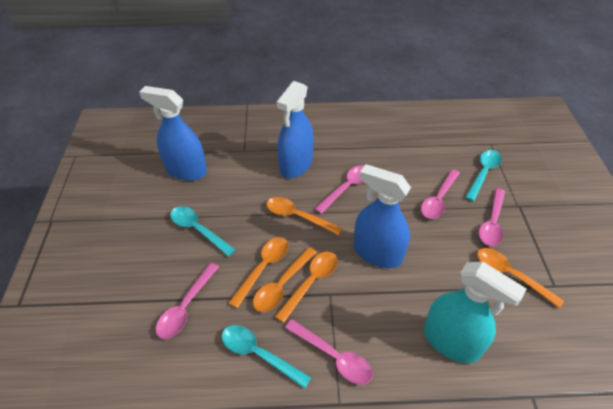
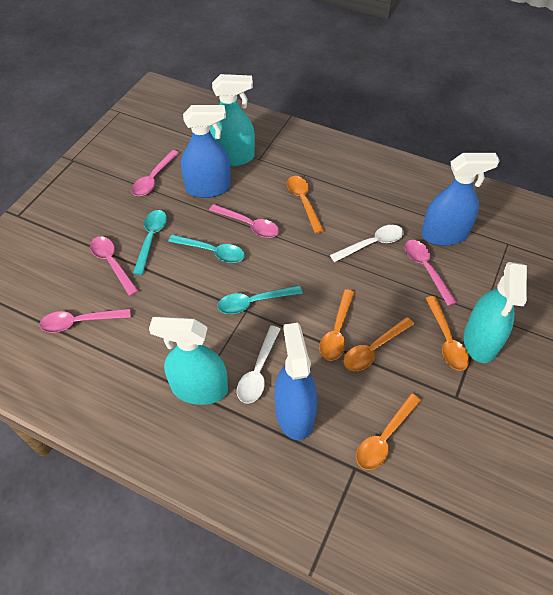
turquoise spray bottle: [424,261,527,363] = 1 -> [149,316,228,405] [210,74,255,167] [464,262,527,363] = 3
white spoon: none = 0 -> [237,326,280,404] [330,225,404,262] = 2

